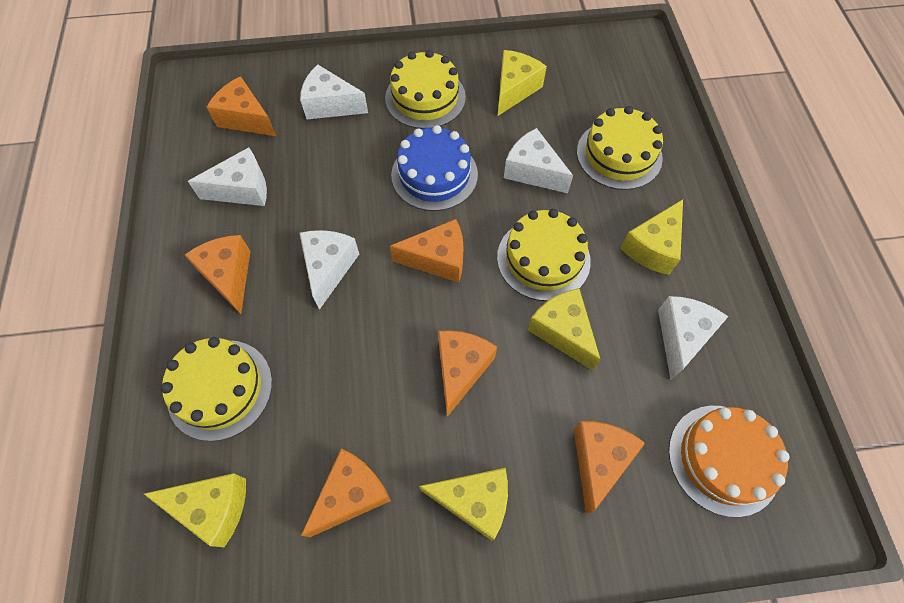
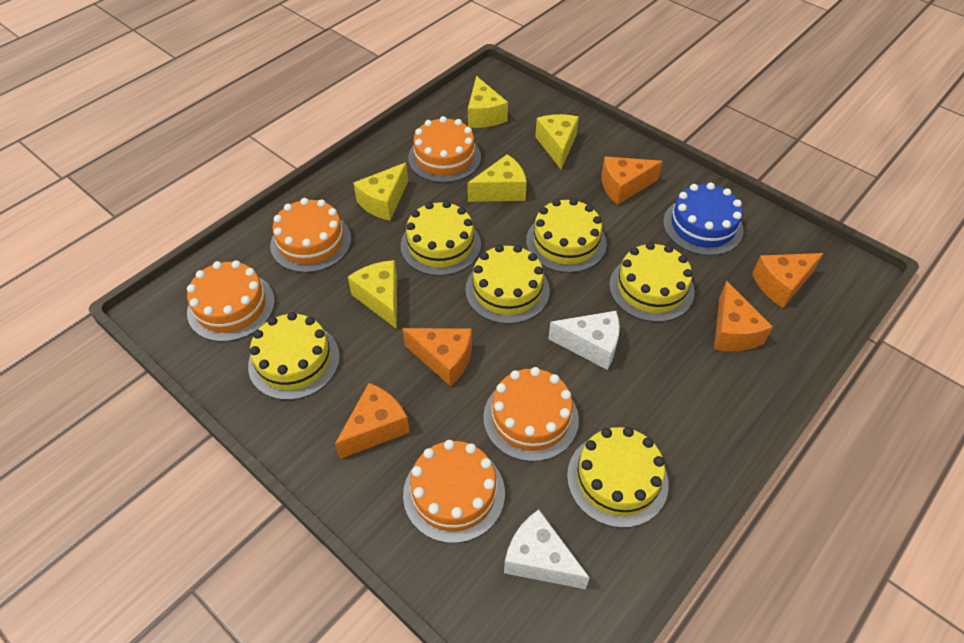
orange cake: [669,406,789,517] = 1 -> [187,260,275,342] [270,198,351,273] [403,440,505,543] [408,116,481,183] [483,367,579,462] = 5
orange cheese: [185,235,250,314] [207,76,276,136] [301,448,391,537] [390,219,464,282] [438,330,497,417] [574,421,645,514] = 6 -> [335,383,410,459] [402,328,472,386] [601,157,663,205] [714,281,773,351] [752,253,824,308] = 5
white cheese: [188,147,267,206] [299,230,359,310] [300,65,368,119] [504,128,573,193] [658,296,728,380] = 5 -> [504,509,590,589] [548,311,620,370] = 2
yellow cake: [161,337,272,441] [385,50,466,129] [497,209,591,301] [577,106,663,190] = 4 -> [248,312,340,400] [401,201,481,276] [465,244,550,324] [526,198,607,273] [567,427,669,528] [609,242,694,322] = 6

